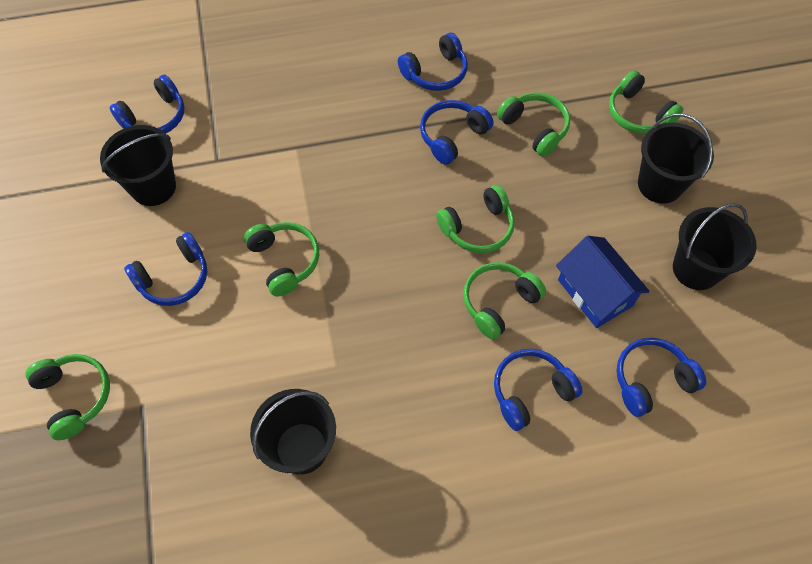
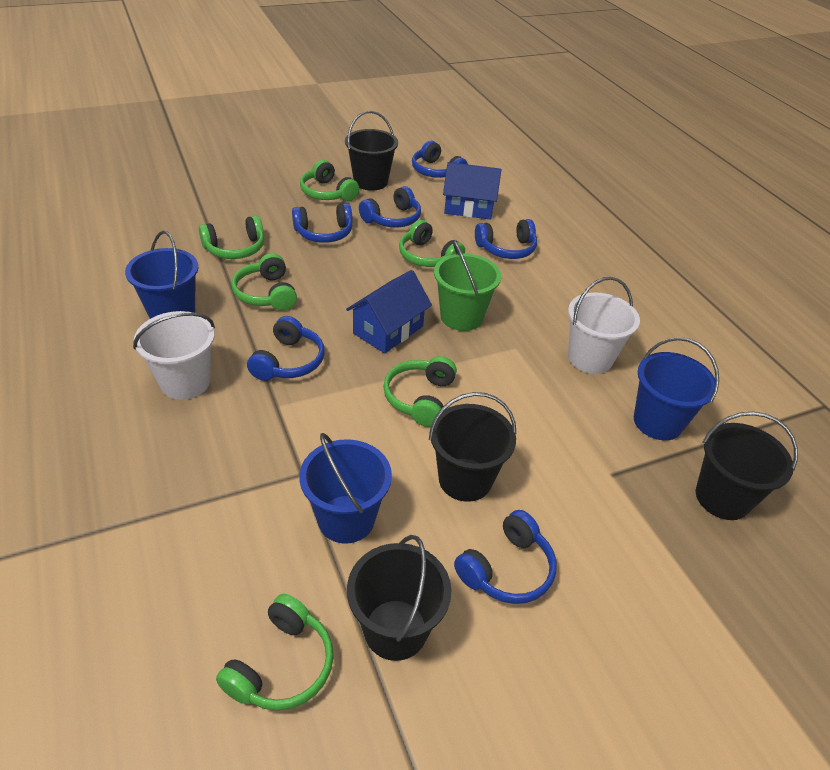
blue bucket: none = 0 -> [125,231,198,319] [299,433,392,544] [634,337,719,440] = 3
blue house: [556,236,650,328] = 1 -> [346,270,432,354] [443,162,502,220] = 2
green bucket: none = 0 -> [434,240,501,331] = 1
white bucket: none = 0 -> [133,311,215,400] [568,277,640,374] = 2

